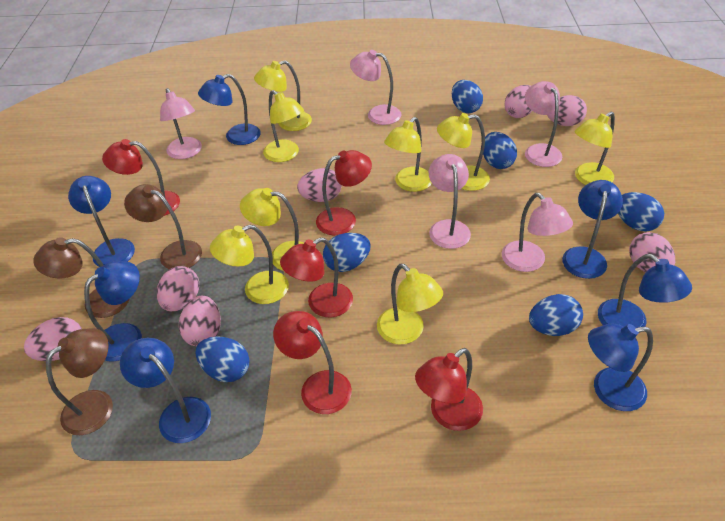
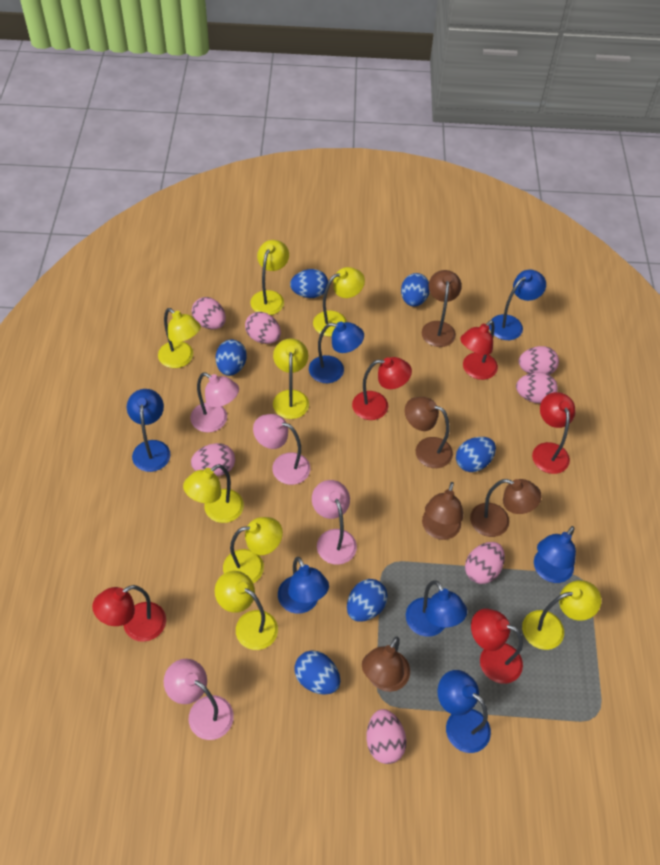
brown lamp: [33,237,129,318] [46,328,113,435] [124,184,202,269] = 3 -> [362,636,410,692] [405,397,453,468] [422,270,462,347] [422,482,464,540] [470,479,542,537] = 5
pink lamp: [160,88,202,159] [350,50,402,125] [429,154,471,249] [502,193,573,272] [525,81,562,167] = 5 -> [164,659,234,740] [190,373,239,432] [253,414,311,485] [312,480,357,565] = 4

